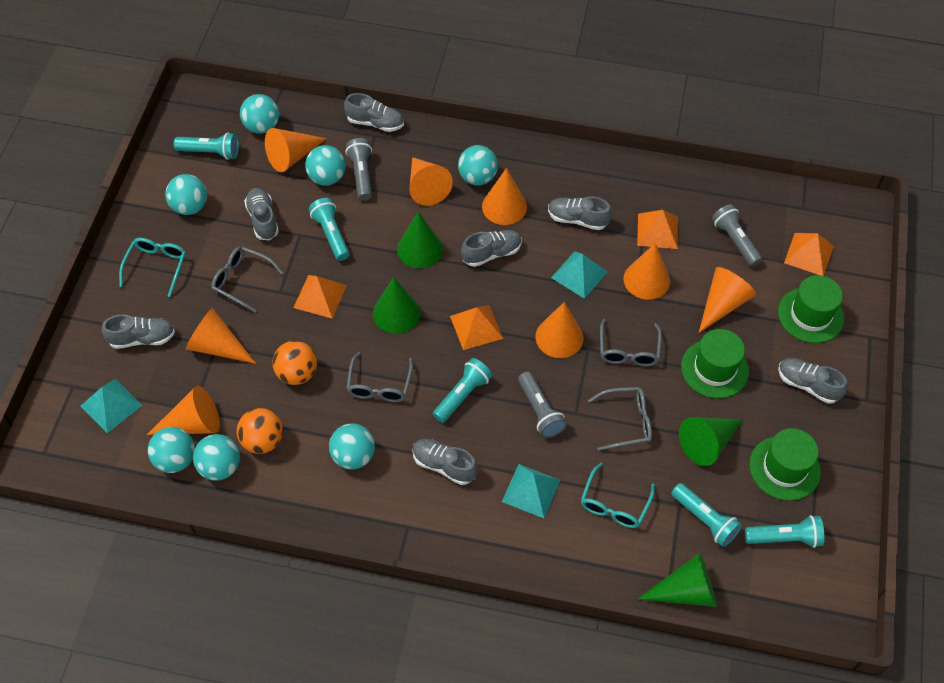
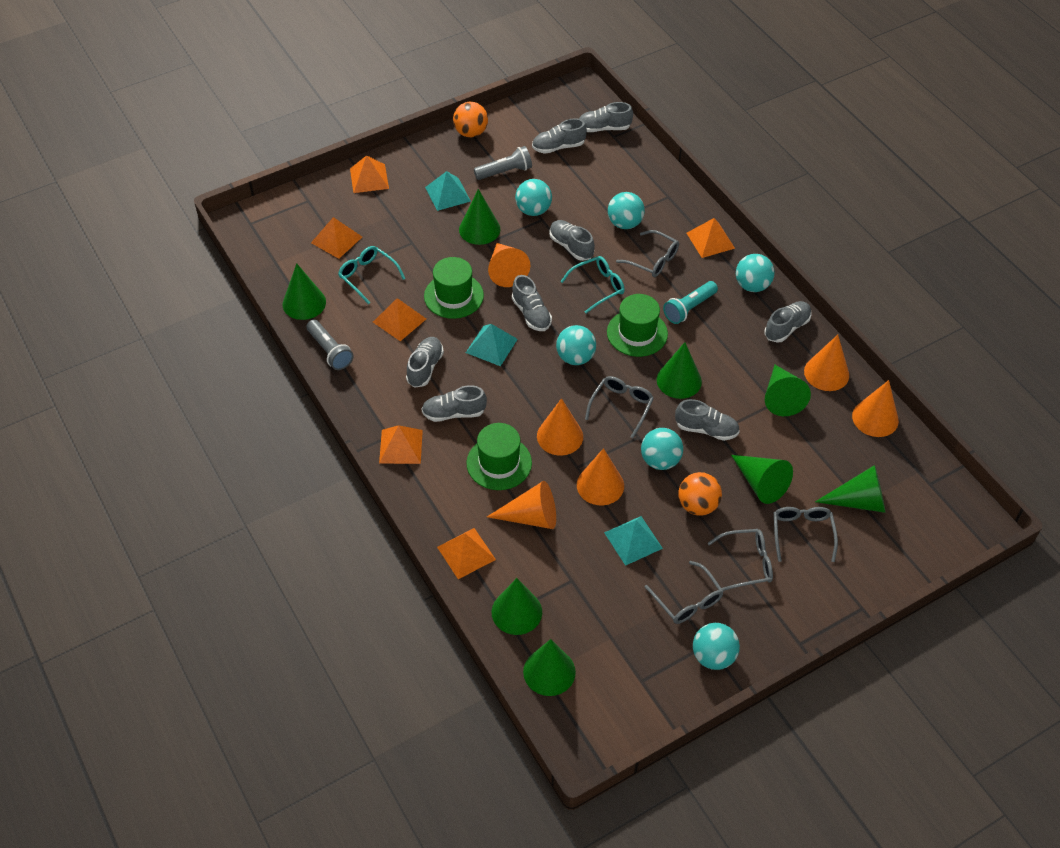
green cone: [373,277,420,334] [397,211,443,268] [638,553,717,607] [679,417,743,466] = 4 -> [283,263,326,320] [459,189,501,245] [492,578,542,635] [523,639,576,696] [657,342,702,399] [731,455,793,504] [765,365,811,416] [815,465,886,513] = 8
grey flashlight: [345,138,372,201] [518,371,567,438] [712,204,762,267] = 3 -> [306,320,354,370] [474,146,532,180] = 2
grey glasses: [212,247,283,312] [346,352,413,402] [588,387,652,451] [600,319,662,366] = 4 -> [585,376,654,438] [616,230,679,277] [645,561,724,624] [708,529,773,591] [774,507,838,562] = 5
grey shoe: [102,315,175,349] [244,188,279,240] [344,93,404,132] [412,439,478,485] [461,230,522,267] [548,197,612,230] [778,358,848,403] = 7 -> [406,337,444,388] [422,385,487,422] [512,275,552,331] [532,118,587,154] [549,220,595,261] [579,102,633,132] [675,399,740,441] [764,301,812,343] = 8
orange cone: [147,386,220,435] [186,308,256,364] [265,128,327,172] [409,157,453,206] [482,168,527,225] [535,302,583,358] [623,243,670,300] [699,267,756,333] = 8 -> [487,481,556,529] [488,243,530,287] [537,398,583,456] [577,448,624,505] [804,335,849,391] [852,380,899,437] = 6
orange pyramid: [293,275,347,318] [450,305,503,350] [637,210,678,249] [784,233,834,276] = 4 -> [311,217,362,259] [350,155,389,193] [373,298,426,341] [379,425,423,464] [437,528,496,579] [687,218,735,258] = 6
turquoise ball: [148,427,195,473] [165,174,207,215] [193,434,240,481] [240,94,279,134] [305,145,345,186] [329,423,375,470] [458,145,498,186] = 7 -> [515,179,552,216] [556,325,596,365] [608,192,645,229] [641,428,683,470] [693,623,740,670] [736,254,775,292] = 6
turquoise flashlight: [174,133,239,160] [309,198,350,261] [433,358,492,423] [671,483,742,547] [745,515,825,548] = 5 -> [663,281,718,324] = 1

